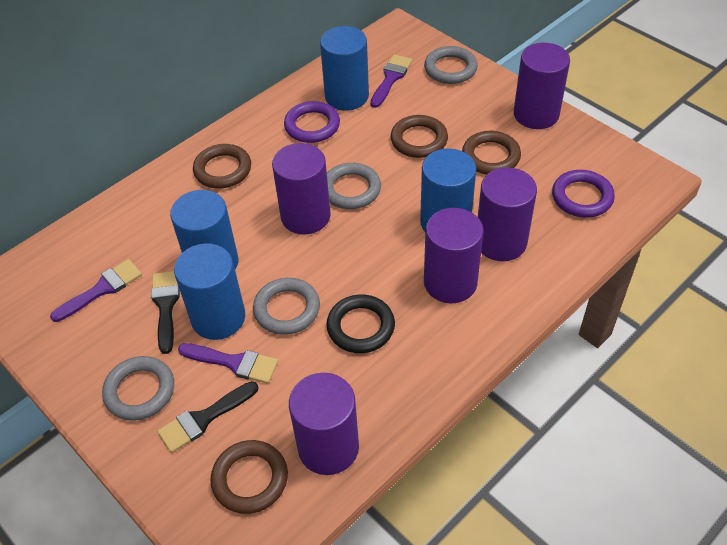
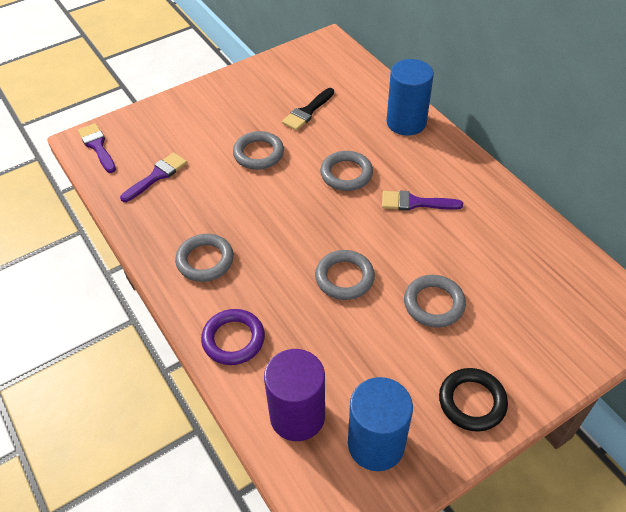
black brush: [151,271,180,354] [157,381,258,453] = 2 -> [282,88,334,131] = 1
blue cylinder: [170,190,238,270] [174,243,245,340] [320,26,369,111] [420,148,476,231] = 4 -> [348,377,413,471] [387,59,434,136] = 2
brown ring: [193,144,251,188] [210,440,288,514] [390,115,448,158] [462,131,521,175] = 4 -> none = 0
grey ring: [102,356,174,421] [253,278,320,335] [327,163,381,209] [424,46,478,84] = 4 -> [175,234,234,282] [233,131,284,170] [315,250,375,300] [320,151,373,191] [404,275,466,328] = 5
purple cylinder: [272,143,331,235] [289,373,359,475] [424,208,484,303] [478,167,537,261] [514,43,570,129] = 5 -> [264,349,325,441] = 1
purple ring: [284,101,340,143] [552,170,615,218] = 2 -> [201,309,265,365] = 1

